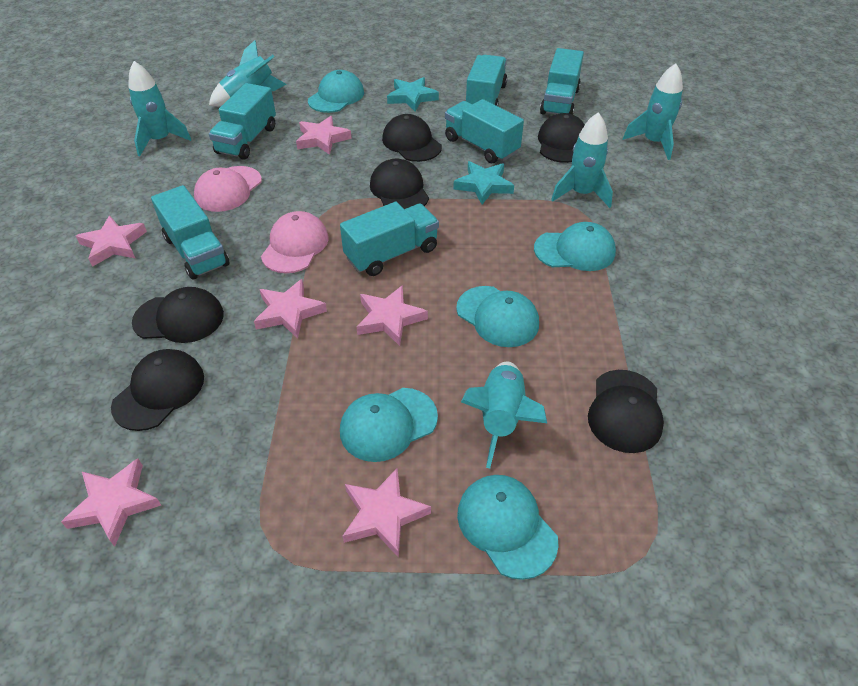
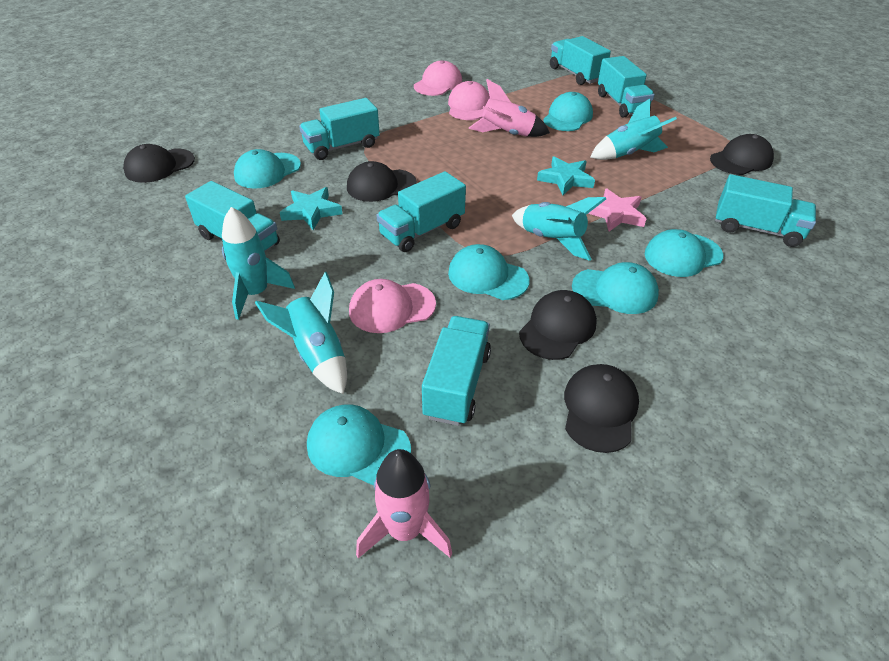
black cap: [111,349,204,431] [132,287,224,343] [370,159,429,209] [382,114,442,162] [538,113,585,163] [588,370,664,453] = 6 -> [123,144,195,183] [347,161,417,202] [519,290,597,360] [564,364,639,453] [710,134,774,175] = 5
pink cap: [194,166,262,212] [261,211,329,273] = 2 -> [349,279,436,333] [414,60,462,96] [448,81,490,120] = 3
pink rocket: none = 0 -> [356,449,452,558] [469,79,550,137] = 2
pink star: [61,458,161,547] [76,215,147,267] [254,279,327,339] [296,116,352,155] [343,468,431,558] [357,285,428,346] = 6 -> [588,188,647,231] = 1
turquoise cap: [308,70,364,113] [340,388,438,462] [456,286,539,347] [457,475,559,580] [534,222,616,271] = 5 -> [234,149,301,189] [307,404,411,486] [448,244,530,300] [543,92,593,131] [572,262,659,314] [645,229,723,277] = 6
turquoise rocket: [129,61,191,156] [209,40,286,107] [461,362,547,469] [551,112,613,208] [623,63,683,160] = 5 -> [222,207,295,320] [255,272,347,394] [512,197,606,261] [590,99,677,160] = 4
turquoise truck: [151,185,230,280] [209,83,276,160] [340,202,439,276] [445,99,524,163] [465,55,507,106] [540,48,584,115] = 6 -> [185,181,280,252] [299,98,380,160] [376,171,466,252] [422,316,491,426] [550,36,611,85] [598,56,655,118] [715,174,816,247] = 7

